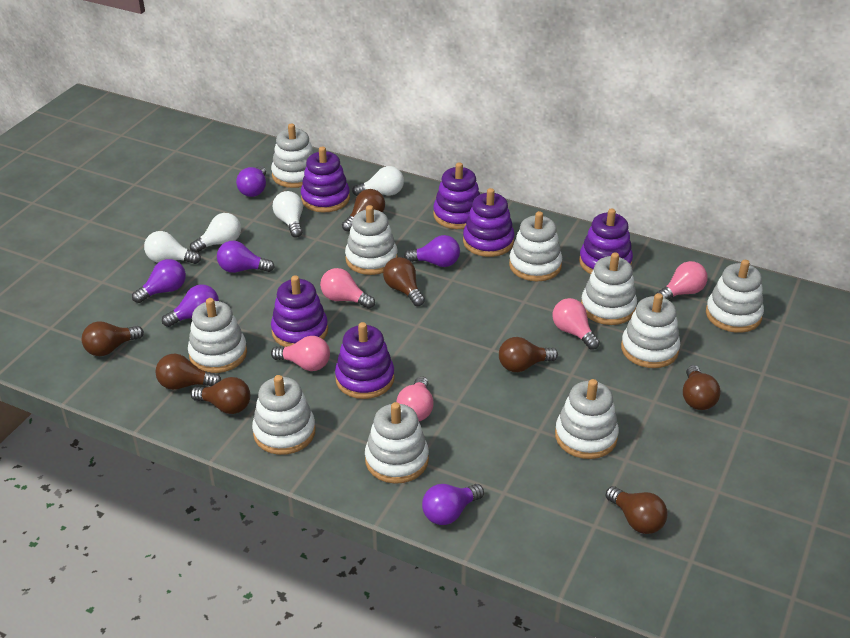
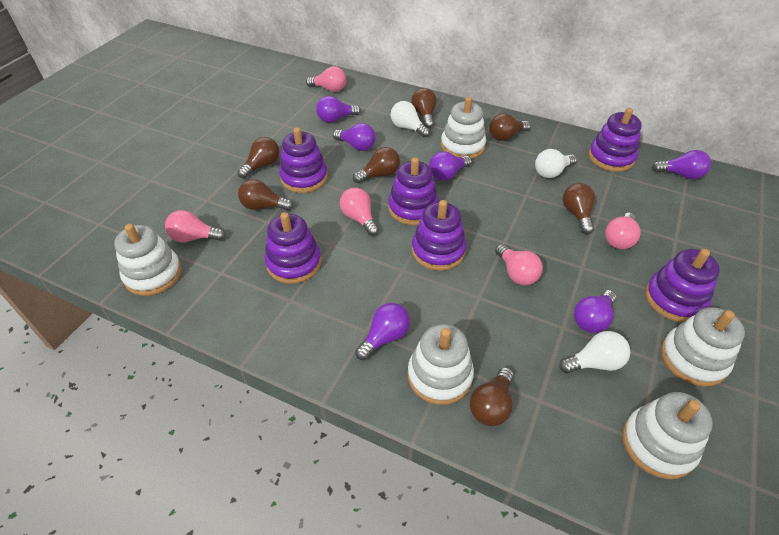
brown light bulb: [82,321,144,356] [155,354,221,390] [190,377,250,414] [342,189,385,232] [383,257,425,306] [499,337,558,372] [606,486,667,534] [683,365,721,410] = 8 -> [237,137,280,178] [238,179,293,211] [353,147,400,183] [411,88,437,128] [470,367,514,426] [489,113,530,141] [563,183,595,234] = 7
white light bulb: [144,231,201,264] [190,213,241,252] [273,191,303,238] [352,166,404,196] = 4 -> [391,101,430,138] [535,149,577,178] [559,331,630,374] = 3
white stacking toy: [188,298,247,373] [252,375,316,455] [271,123,314,188] [345,205,398,275] [365,402,429,484] [509,211,562,281] [555,379,619,459] [581,252,637,325] [621,293,680,368] [706,260,764,333] = 10 -> [114,224,182,296] [408,324,474,405] [441,97,486,159] [622,392,713,479] [661,307,745,387] = 5

